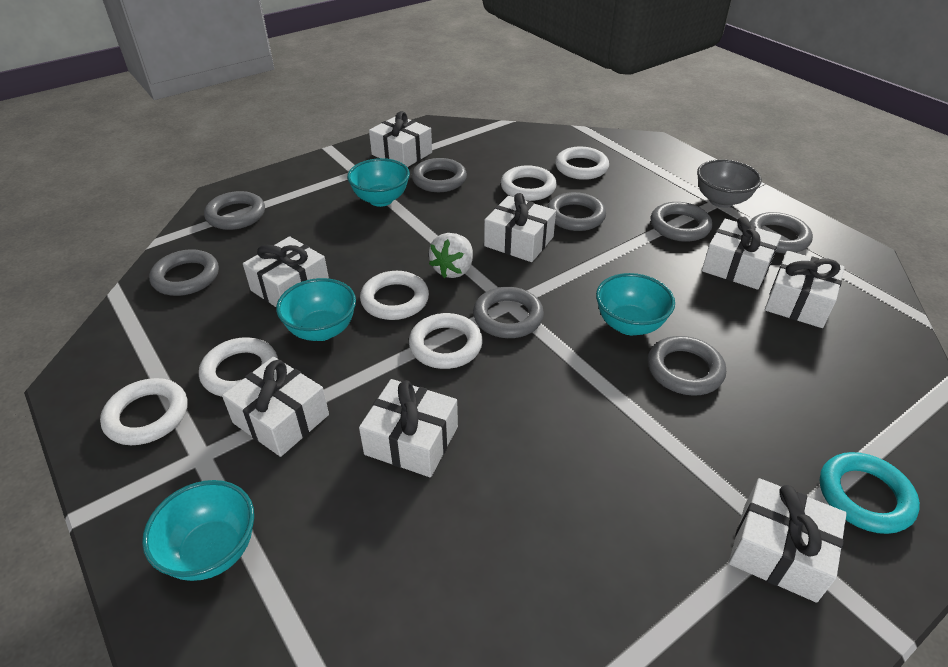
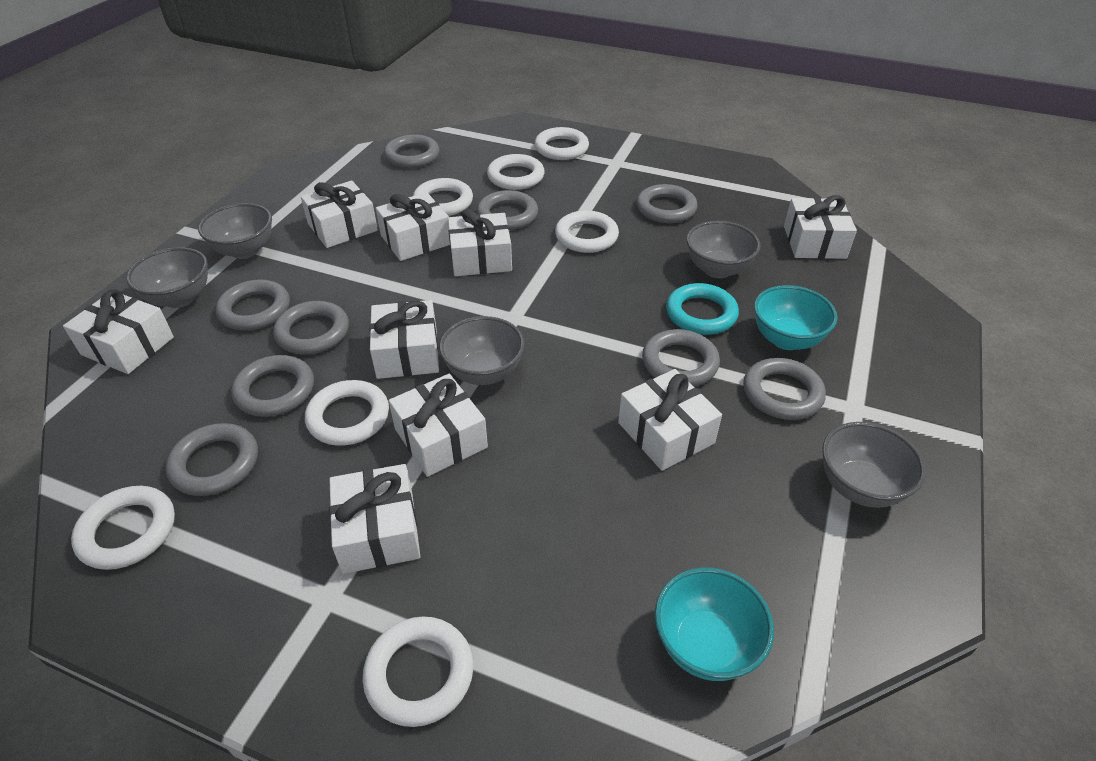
grey bowl: [697,159,762,208] = 1 -> [126,247,208,308] [198,203,272,259] [439,316,525,385] [686,221,760,278] [822,422,926,508] = 5
grey ring: [149,249,219,296] [204,191,265,230] [412,158,467,192] [473,287,544,338] [547,192,606,231] [648,336,726,396] [651,202,712,242] [750,212,813,253] = 8 -> [165,423,258,496] [215,279,290,331] [231,355,314,417] [273,301,349,355] [384,134,440,168] [477,190,538,230] [636,184,698,223] [642,329,720,386] [743,358,826,420] = 9
turquoise bowl: [142,480,254,581] [276,278,356,341] [347,158,410,207] [596,273,675,335] = 4 -> [655,568,774,681] [754,285,837,350] = 2
white gift: [222,357,329,457] [243,236,329,307] [359,379,458,477] [369,111,432,167] [484,193,556,262] [702,217,781,290] [729,478,847,603] [765,251,844,328] = 8 -> [63,289,174,374] [301,181,378,248] [329,464,420,574] [370,300,439,379] [376,192,450,261] [389,374,488,477] [448,209,512,276] [618,369,722,471] [784,195,857,259] = 9
white ring: [100,378,187,445] [199,337,278,397] [360,271,429,320] [409,313,483,369] [501,165,557,201] [555,147,609,180] = 6 -> [71,486,175,570] [305,380,389,446] [363,616,473,727] [413,178,473,216] [487,154,545,190] [534,127,589,160] [555,210,619,253] = 7
white strawberry: [429,233,473,278] = 1 -> none = 0

